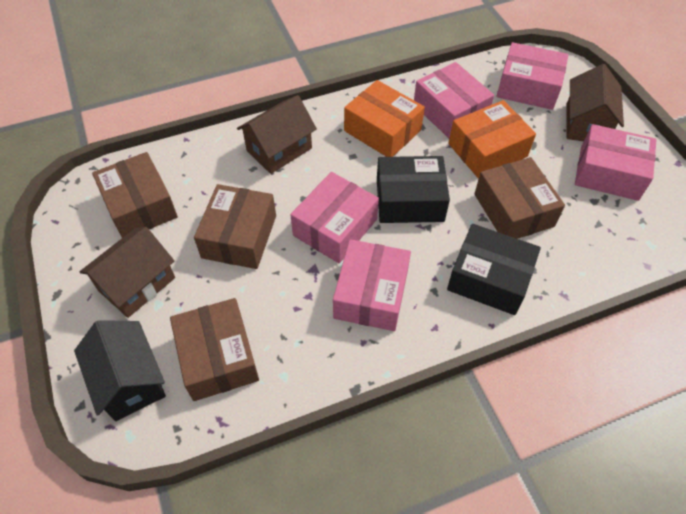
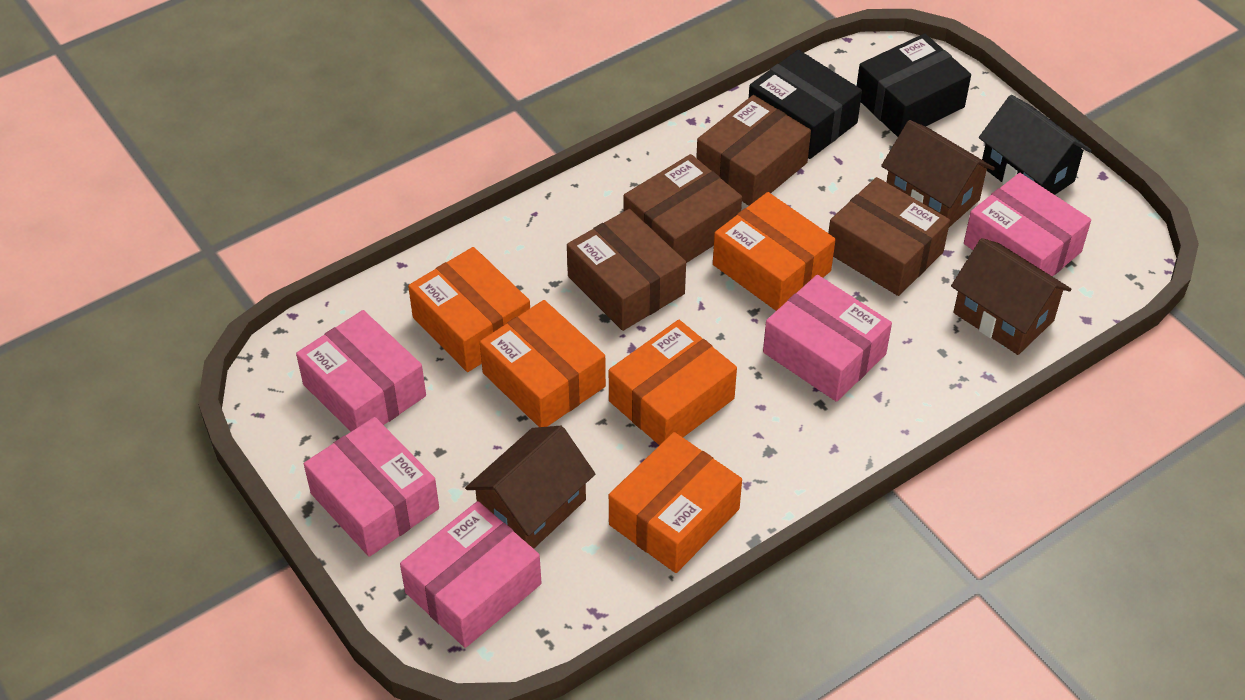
orange box: [344,80,425,157] [449,100,536,178] = 2 -> [408,247,530,372] [480,300,606,427] [609,320,737,445] [609,432,742,573] [713,192,836,311] = 5

